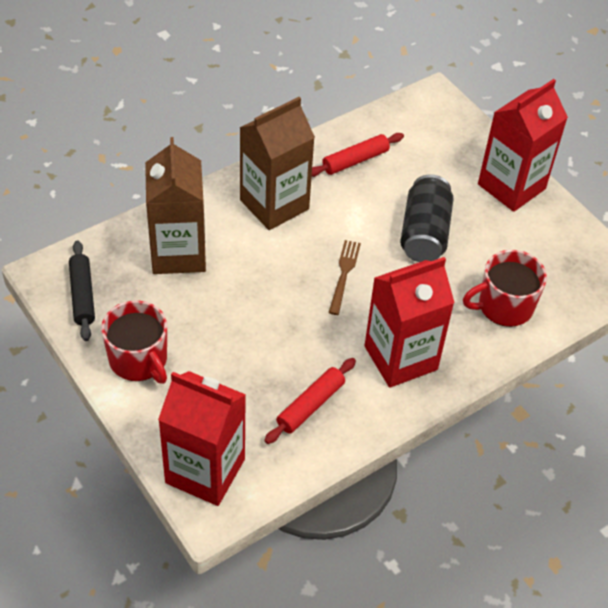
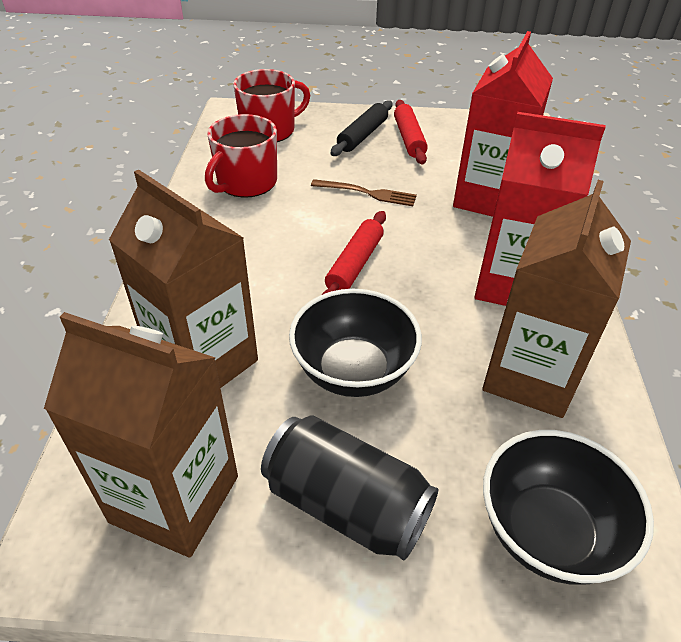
black bowl: none = 0 -> [289,289,422,397] [483,430,654,585] = 2
brown carton: [145,137,206,274] [239,97,315,230] = 2 -> [44,312,238,558] [109,169,258,388] [482,180,631,418] = 3
red carton: [158,371,246,506] [365,257,455,388] [478,79,568,212] = 3 -> [453,31,553,217] [474,112,606,306] = 2

